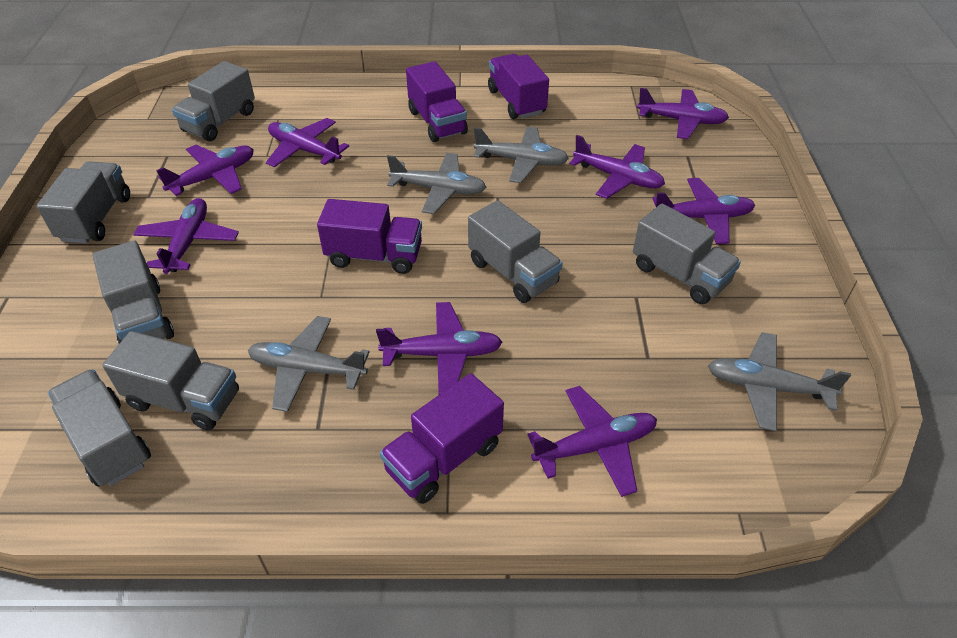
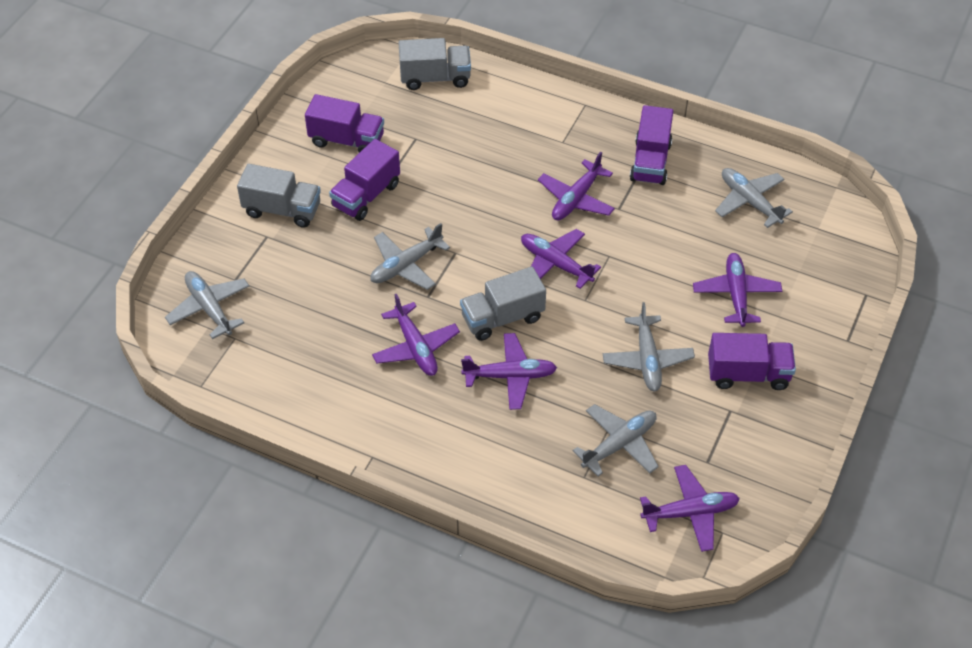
grey plane: [248,316,370,412] [387,153,486,214] [474,127,569,183] [708,332,851,431] = 4 -> [165,271,249,339] [370,223,450,290] [573,404,659,476] [603,302,695,391] [715,168,793,228] = 5
grey truck: [36,161,130,243] [48,369,151,487] [92,240,174,345] [102,331,239,430] [172,61,255,141] [468,200,563,303] [633,204,741,304] = 7 -> [237,164,321,228] [399,38,471,90] [460,267,546,341] = 3
purple plane: [133,198,239,274] [156,145,254,196] [266,118,349,167] [376,302,502,395] [527,386,657,497] [569,135,665,199] [637,88,729,139] [652,178,755,244] = 8 -> [372,293,460,376] [461,333,557,410] [521,229,601,289] [538,152,615,220] [640,465,740,552] [693,253,782,327] = 6

